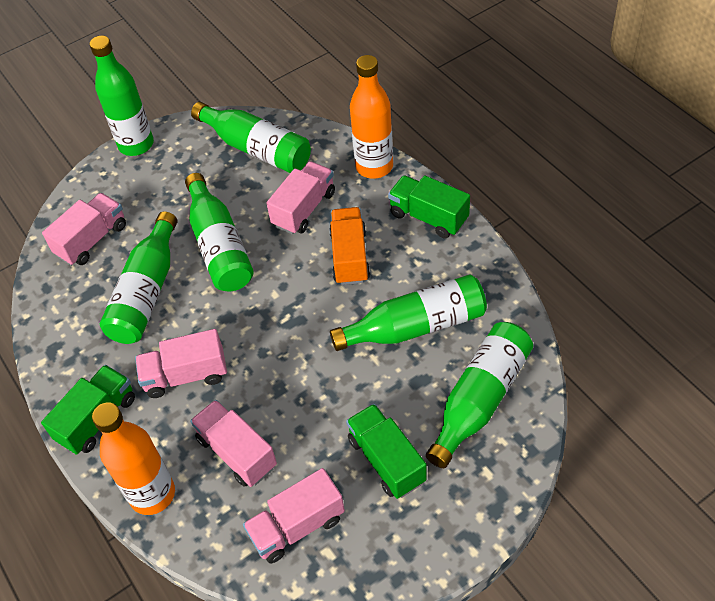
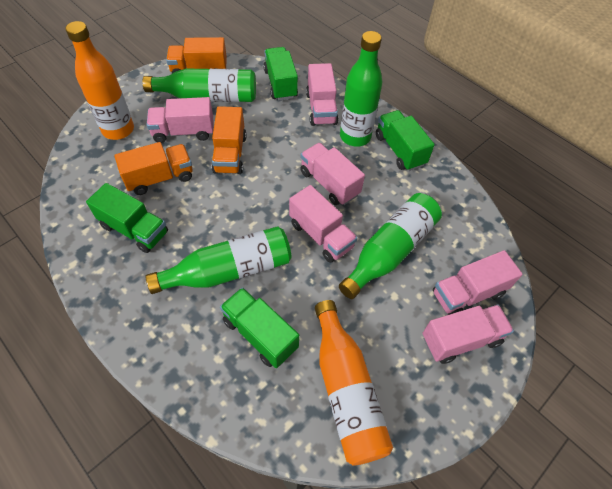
green bottle: [90,36,154,156] [100,211,177,344] [185,173,254,291] [191,102,311,173] [330,275,487,351] [426,322,533,468] = 6 -> [142,69,256,102] [146,226,291,294] [339,193,442,299] [340,31,382,147] = 4
green truck: [41,365,135,455] [346,404,427,499] [388,175,470,238] = 3 -> [86,183,168,253] [220,287,299,368] [263,47,298,100] [376,110,435,171] = 4
orange truck: [329,207,370,285] = 1 -> [114,142,193,195] [166,37,227,73] [212,106,246,174] = 3
pink truck: [42,193,126,266] [135,329,227,398] [190,400,277,487] [243,468,345,563] [266,161,335,235] = 5 -> [147,97,213,143] [289,185,357,263] [300,143,365,205] [306,63,338,126] [422,305,514,364] [433,250,523,315] = 6

